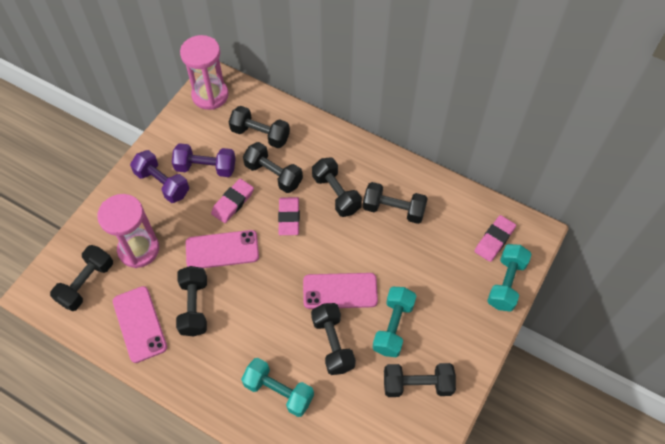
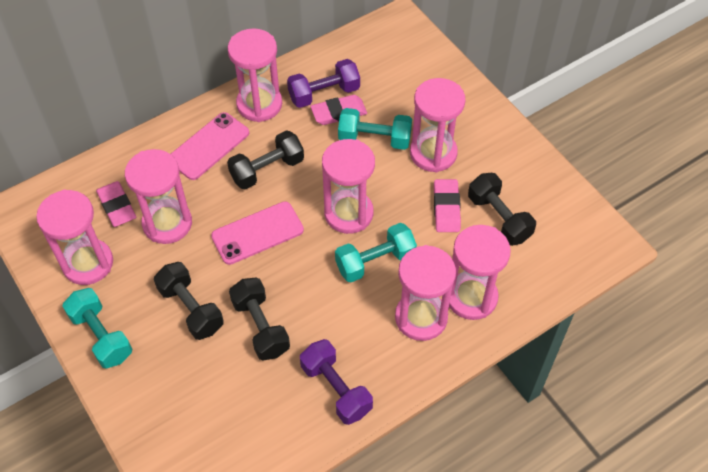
black dumbbell: [50,245,113,311] [176,266,207,337] [229,106,290,148] [243,142,303,193] [311,303,356,375] [312,157,362,217] [363,182,428,224] [384,363,456,397] = 8 -> [154,262,224,340] [227,130,304,189] [229,278,290,361] [468,173,536,246] = 4
pink hourglass: [97,194,159,268] [180,35,229,110] = 2 -> [36,190,113,285] [125,149,192,244] [227,28,282,122] [322,139,375,234] [395,245,456,341] [410,78,465,173] [449,225,511,320] = 7
pink phone: [113,286,167,363] [186,230,259,268] [303,273,378,309] = 3 -> [171,112,249,180] [211,201,304,265] = 2

